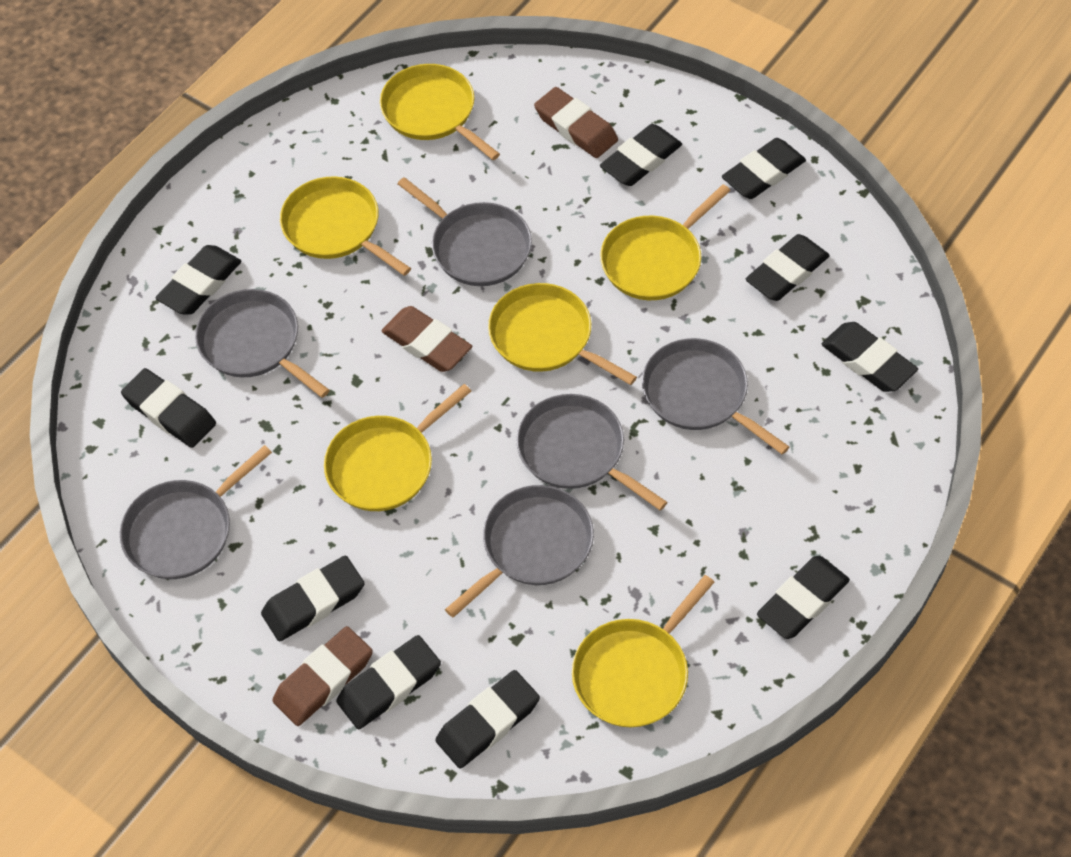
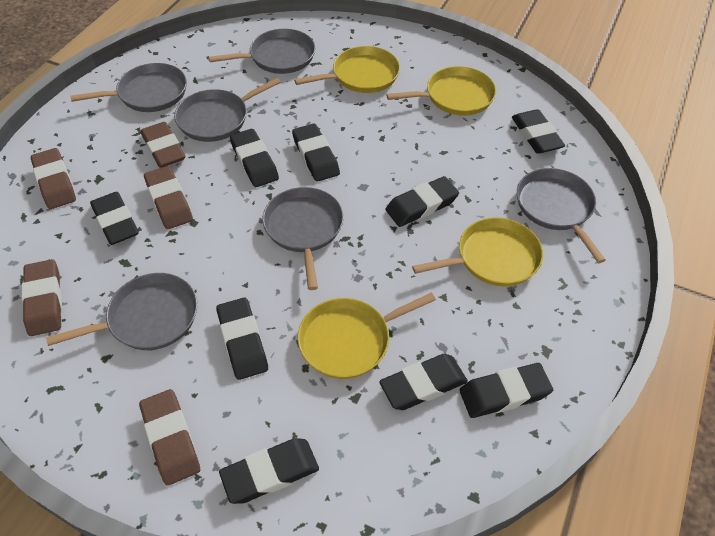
black eraser: [121,368,216,448] [156,245,241,315] [261,556,365,641] [336,635,441,729] [436,670,540,768] [600,124,682,186] [722,138,806,199] [746,234,830,301] [757,556,850,639] [822,322,918,392] = 10 -> [90,192,139,245] [216,298,268,380] [219,438,319,504] [230,129,279,187] [292,123,340,182] [379,354,468,410] [385,176,459,227] [459,363,553,418] [512,109,565,154] = 9
brown eraser: [273,626,373,726] [381,306,472,372] [534,87,618,158] = 3 -> [21,259,62,336] [31,148,76,209] [139,389,200,486] [141,122,185,168] [144,166,193,229] = 5
yellow pan: [280,176,411,276] [324,384,471,511] [380,64,500,160] [488,283,637,385] [572,575,714,727] [600,184,730,300] = 6 -> [294,46,400,93] [297,293,436,379] [386,66,496,116] [412,217,543,286] = 4

